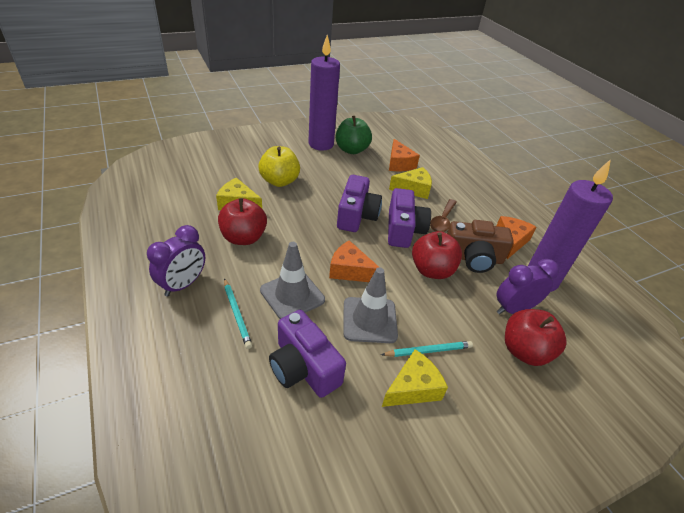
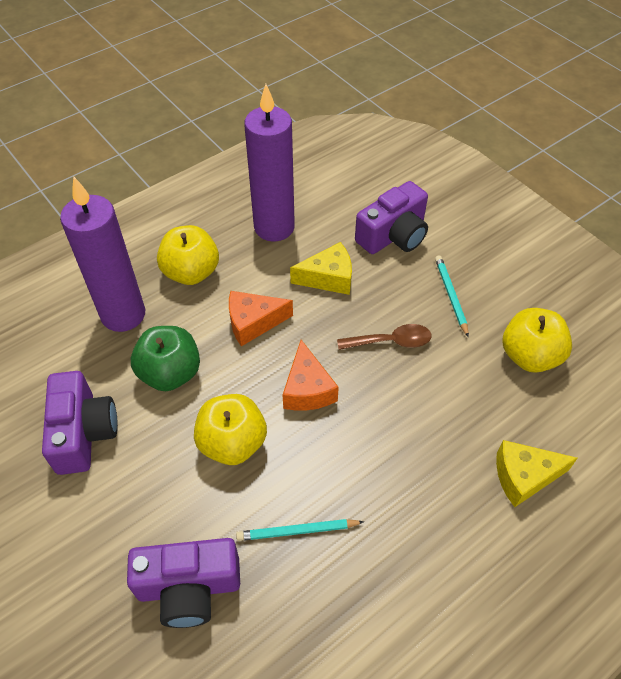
brown camera: [447,220,514,273] = 1 -> none = 0
grey traffic cone: [260,242,325,319] [343,267,398,343] = 2 -> none = 0
orange cheese: [329,240,379,282] [389,139,420,171] [496,216,536,259] = 3 -> [229,291,293,346] [283,340,339,411] = 2
purple clock: [147,225,205,297] [496,259,559,314] = 2 -> none = 0
red apple: [218,198,267,245] [412,231,462,279] [505,309,567,366] = 3 -> none = 0
yellow apple: [258,146,300,187] = 1 -> [157,225,219,285] [194,394,267,465] [503,308,572,373] = 3
yellow cheese: [216,178,262,210] [382,349,448,407] [389,167,432,199] = 3 -> [290,242,352,295] [496,440,578,507] = 2

